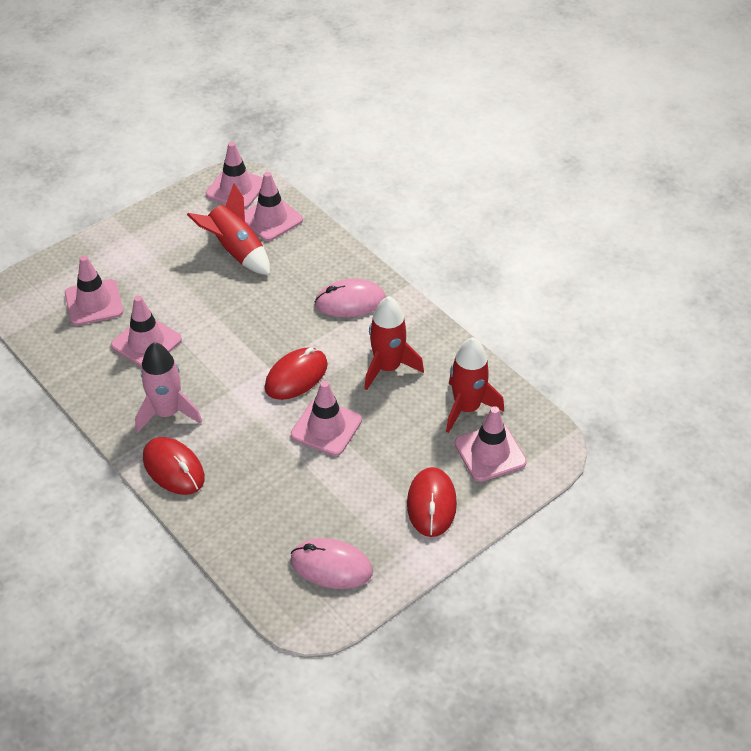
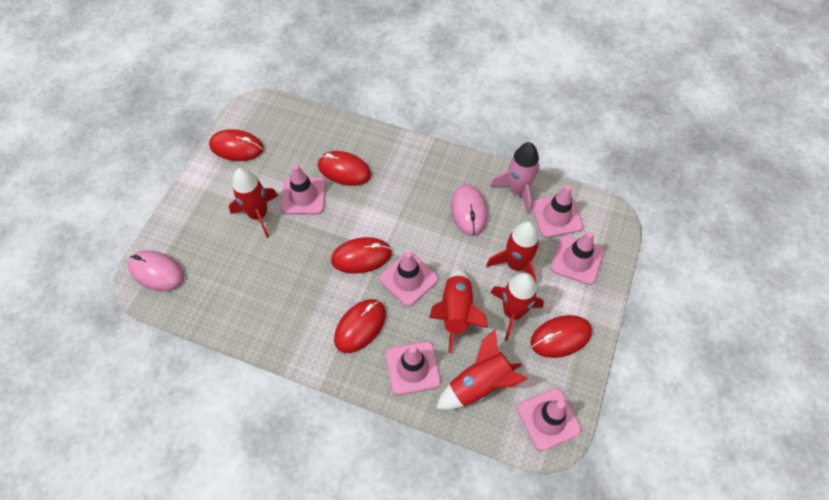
red mouse: [143,437,205,495] [265,347,328,400] [407,467,457,537] = 3 -> [209,129,264,161] [318,151,371,186] [331,237,392,274] [334,299,386,353] [530,315,592,358] = 5
red rocket: [187,183,270,275] [364,296,424,390] [446,337,504,433] = 3 -> [229,168,278,238] [429,268,488,353] [436,329,528,410] [486,221,540,283] [490,273,544,341] = 5

